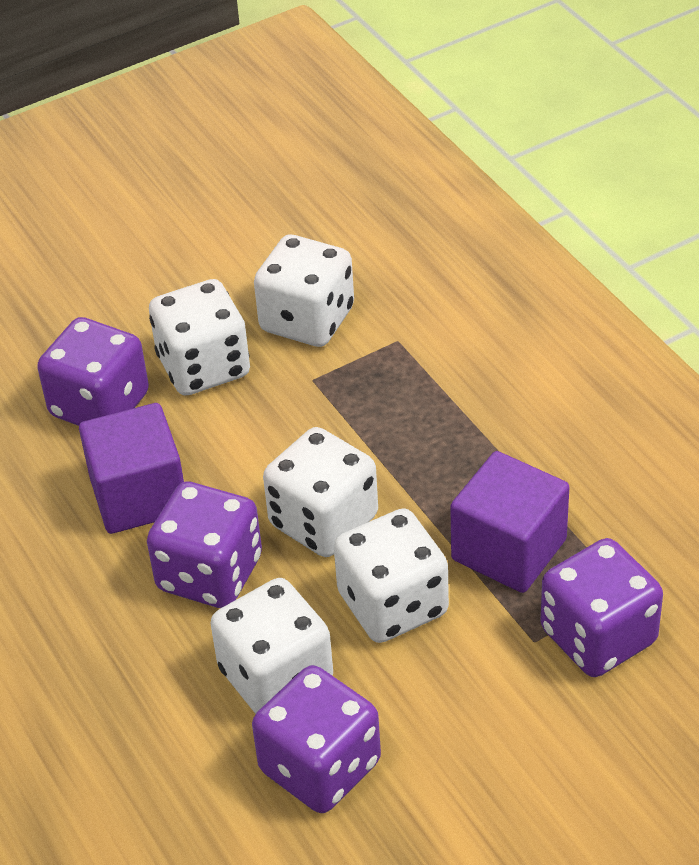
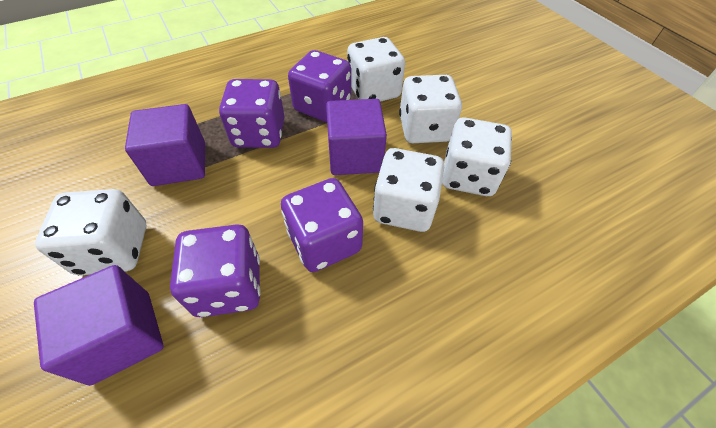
purple cube: [79,403,184,534] [450,451,569,593] = 2 -> [34,265,164,386] [125,104,205,186] [326,99,387,175] = 3

